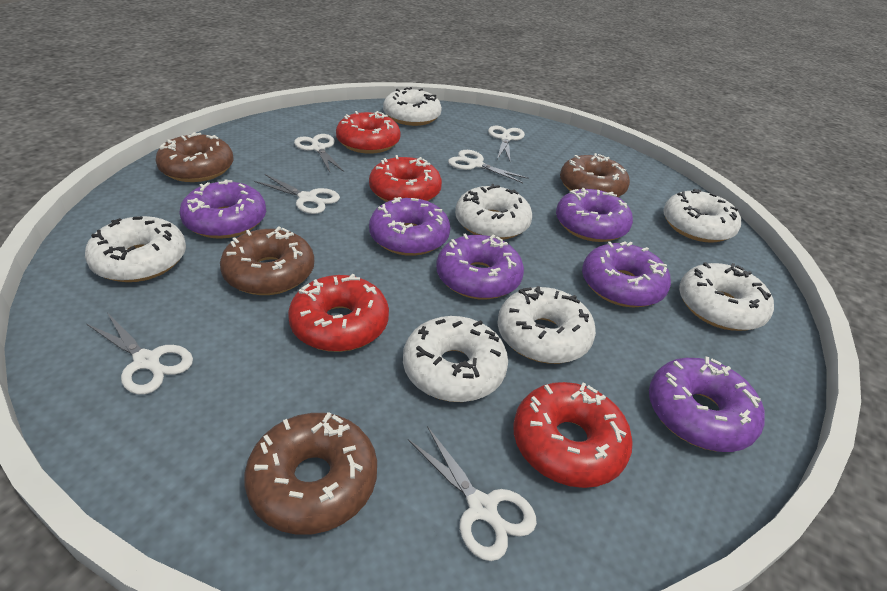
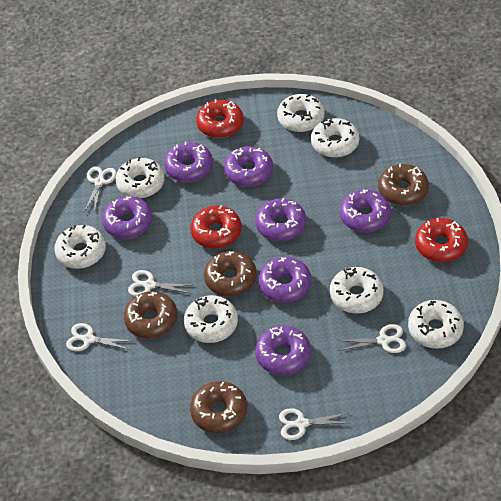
purple donut: [179,179,266,239] [369,197,450,256] [436,234,524,300] [556,188,633,242] [582,242,671,308] [649,356,765,452] = 6 -> [102,196,153,239] [164,141,213,182] [224,146,273,187] [255,198,306,241] [255,326,311,375] [258,257,312,303] [340,190,391,232] = 7
red donut: [288,274,389,352] [336,111,401,154] [369,155,442,202] [514,382,633,488] = 4 -> [190,206,242,249] [196,99,244,138] [415,218,468,262] = 3
white scissors: [87,312,193,395] [254,174,340,214] [294,134,344,172] [408,426,537,561] [448,150,529,183] [488,126,525,161] = 6 -> [66,323,133,351] [84,167,117,214] [128,270,192,296] [279,408,350,440] [337,324,406,353] = 5

